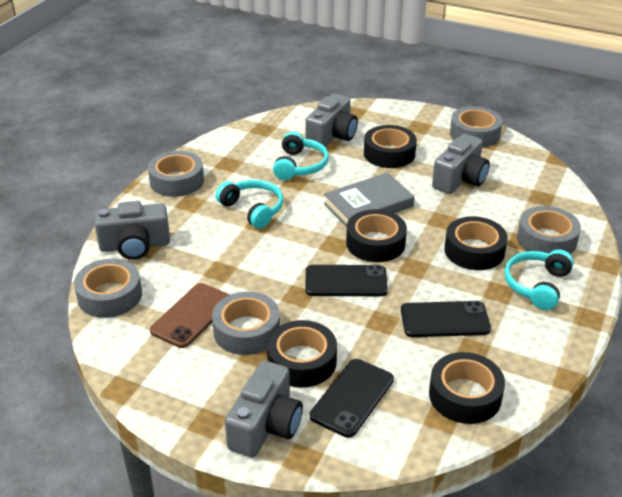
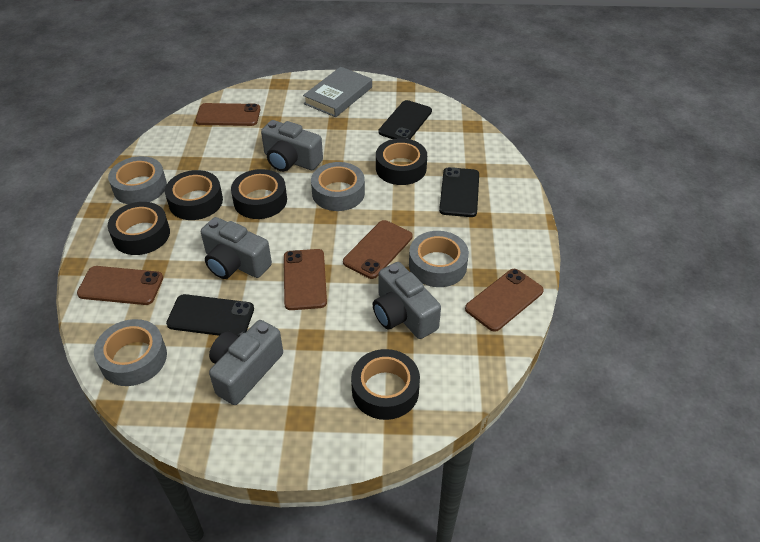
brown phone: [150,283,230,348] = 1 -> [77,266,163,305] [195,103,261,126] [284,249,327,310] [343,220,412,279] [465,269,544,332] = 5
grey tape: [74,259,142,318] [148,151,204,197] [212,292,280,355] [450,106,502,147] [517,206,581,254] = 5 -> [94,319,167,386] [108,156,167,204] [311,162,365,211] [409,231,469,287] = 4
turquoise headphones: [216,180,283,229] [273,132,329,180] [504,249,574,310] = 3 -> none = 0

